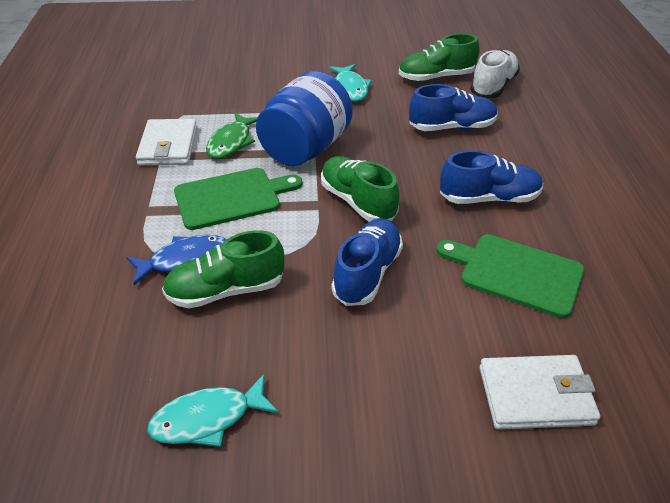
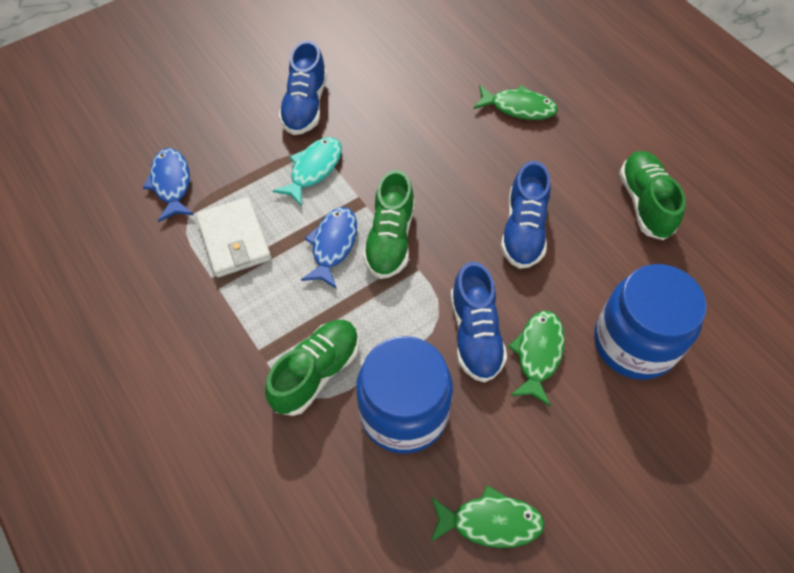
blue fish: [126,235,226,285] = 1 -> [143,148,194,222] [301,207,357,289] = 2
blue jar: [256,71,353,166] = 1 -> [356,336,453,454] [594,264,707,380] = 2
green cutting board: [174,168,303,230] [436,234,584,318] = 2 -> none = 0
green fish: [206,113,258,159] = 1 -> [431,485,545,548] [473,85,558,120] [508,311,565,406] = 3
turquoise fish: [147,374,279,447] [329,64,372,101] = 2 -> [273,137,342,206] = 1
white shoe: [470,50,520,98] = 1 -> none = 0
white wallet: [136,119,197,165] [479,355,601,430] = 2 -> [196,197,271,277] = 1

